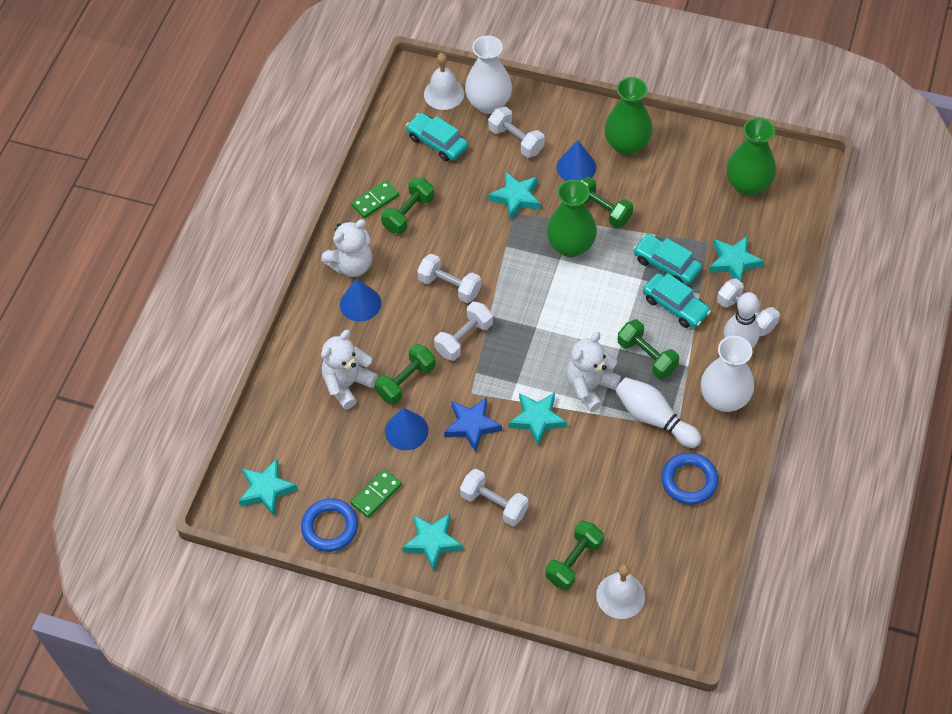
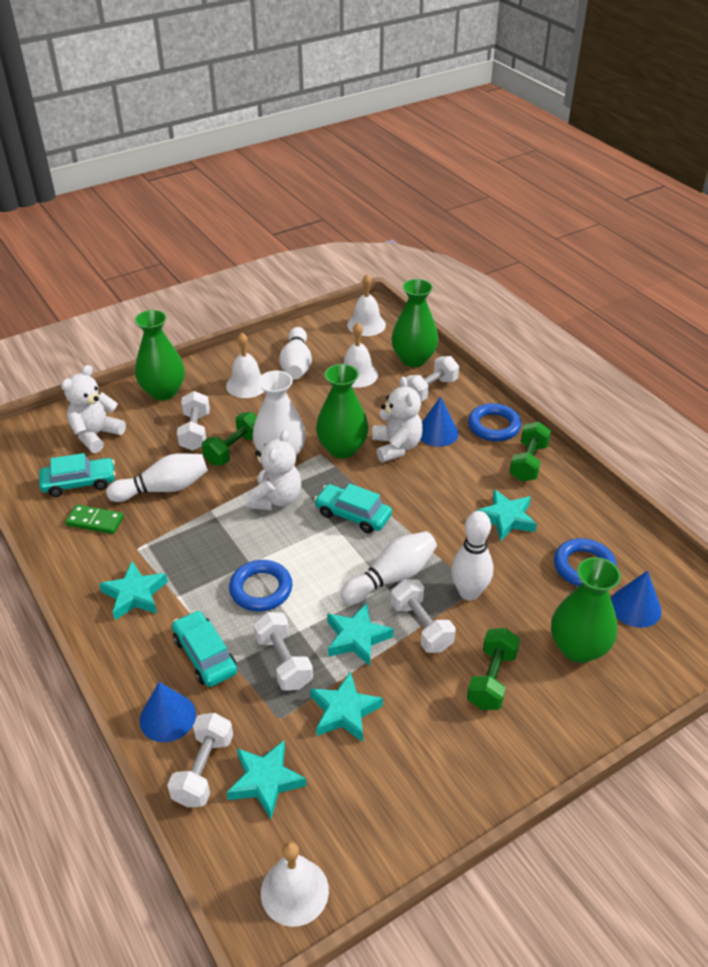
blue ring: [301,498,358,552] [661,452,719,505] = 2 -> [229,560,292,612] [468,403,521,441] [554,538,617,586] = 3
blue star: [444,397,502,452] = 1 -> none = 0
green domino: [351,180,399,218] [351,469,402,518] = 2 -> [65,504,124,534] = 1
green dumbbell: [375,344,436,404] [381,177,434,234] [545,521,604,590] [579,177,633,228] [618,319,679,379] = 5 -> [202,412,257,465] [467,628,520,710] [509,422,551,482] = 3
green vase: [547,180,597,257] [604,77,653,155] [727,118,776,196] = 3 -> [135,310,185,400] [316,364,369,458] [391,279,439,367] [551,557,621,663] = 4
white bell: [424,53,464,110] [596,564,645,619] = 2 -> [226,333,264,398] [261,842,329,927] [344,323,378,388] [347,274,386,336] = 4
white bowling pin: [615,377,701,448] [724,292,760,348] = 2 -> [106,453,208,502] [279,327,312,380] [340,531,437,605] [451,511,493,600] = 4
white vase: [465,36,512,114] [701,336,754,412] = 2 -> [253,370,306,456] = 1

